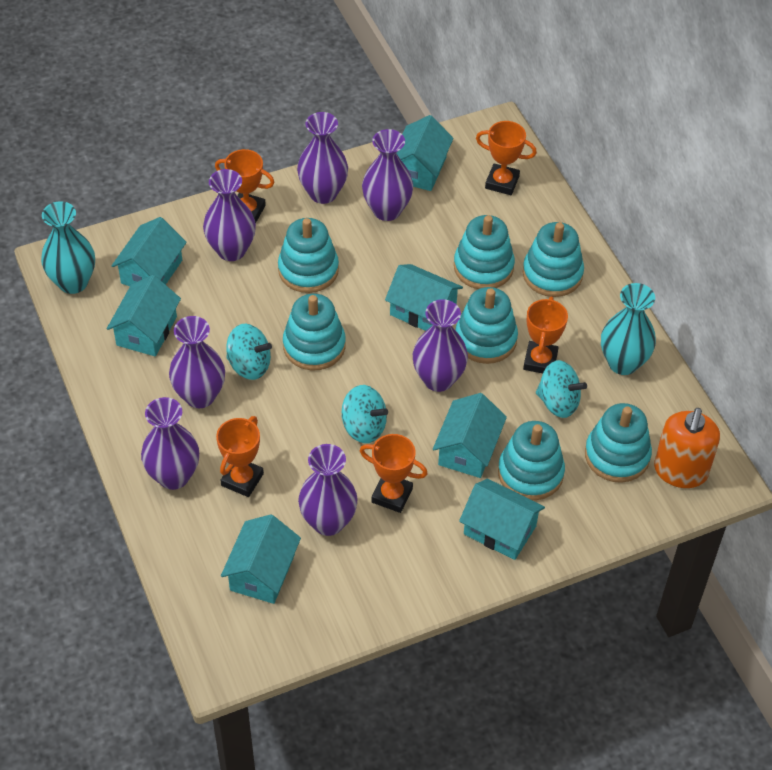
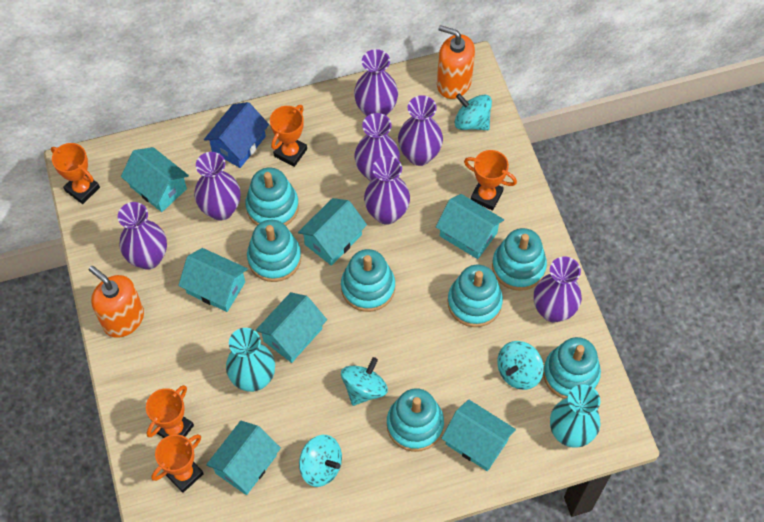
blue house: none = 0 -> [204,102,269,168] = 1
orange soap dispenser: [654,408,720,488] = 1 -> [89,266,144,338] [437,25,475,99] = 2
turquoise spinning top: [226,324,272,380] [342,385,388,443] [536,360,587,418] = 3 -> [299,435,342,487] [341,357,388,406] [454,93,492,130] [497,341,544,390] = 4

